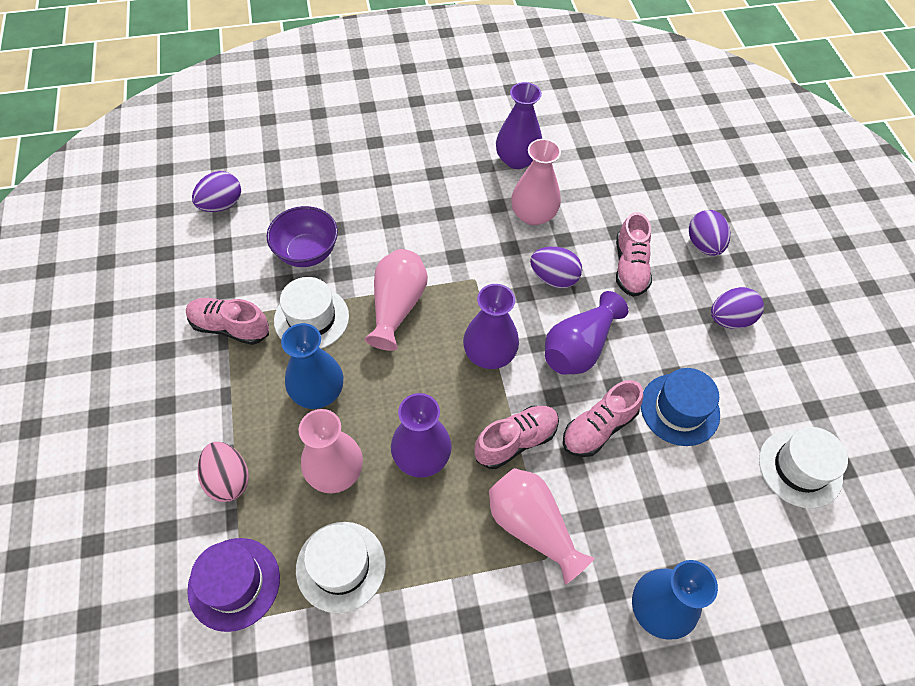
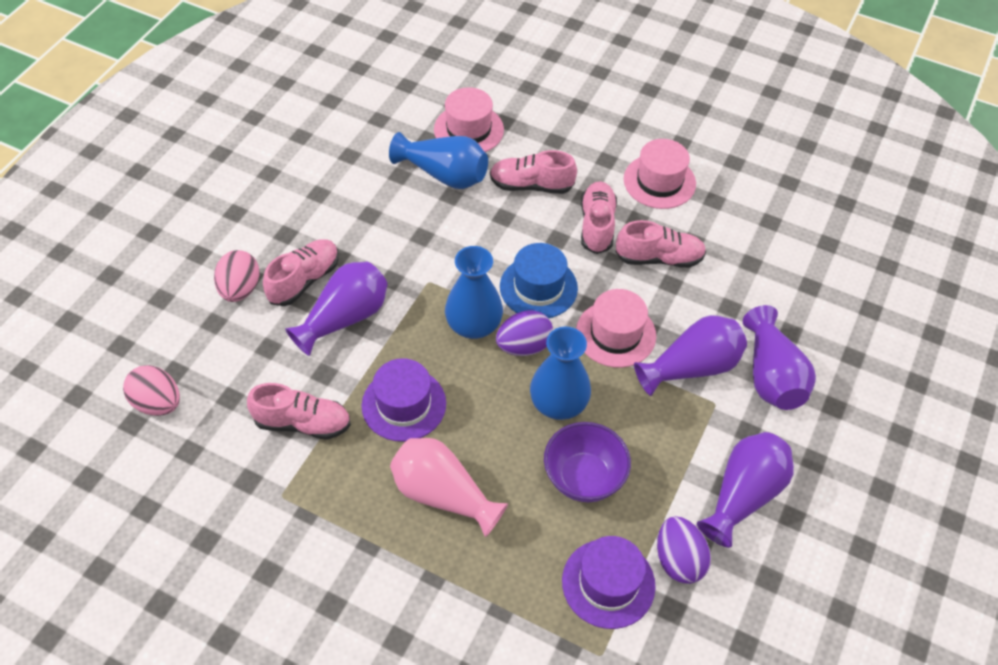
blue vase: [281,323,343,409] [632,560,718,640] = 2 -> [389,132,488,189] [445,246,503,339] [530,327,591,420] = 3
pink egg: [198,442,249,502] = 1 -> [123,365,180,416] [214,250,259,302] = 2
pink hat: none = 0 -> [434,87,504,152] [576,289,656,368] [624,139,696,209] = 3
pink shoe: [186,298,269,345] [474,406,559,469] [563,380,644,457] [616,212,652,297] = 4 -> [247,383,351,440] [263,239,339,306] [490,150,577,194] [581,181,617,254] [616,220,706,268] = 5
pink vase: [299,409,363,494] [365,249,428,351] [489,468,595,585] [511,139,561,225] = 4 -> [390,438,508,537] = 1
purple egg: [192,171,241,212] [530,247,582,288] [689,210,730,256] [711,287,764,329] = 4 -> [496,310,553,356] [657,516,711,584] = 2
purple hat: [187,538,280,632] = 1 -> [361,358,446,442] [562,536,655,629] = 2
white hat: [274,277,349,349] [296,522,386,613] [759,427,848,509] = 3 -> none = 0

